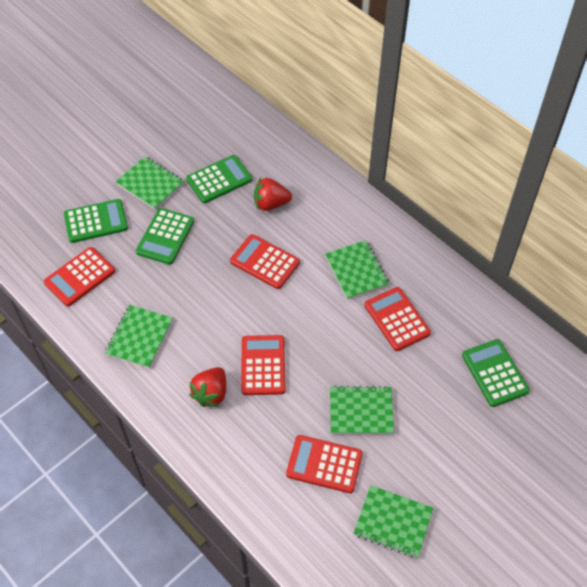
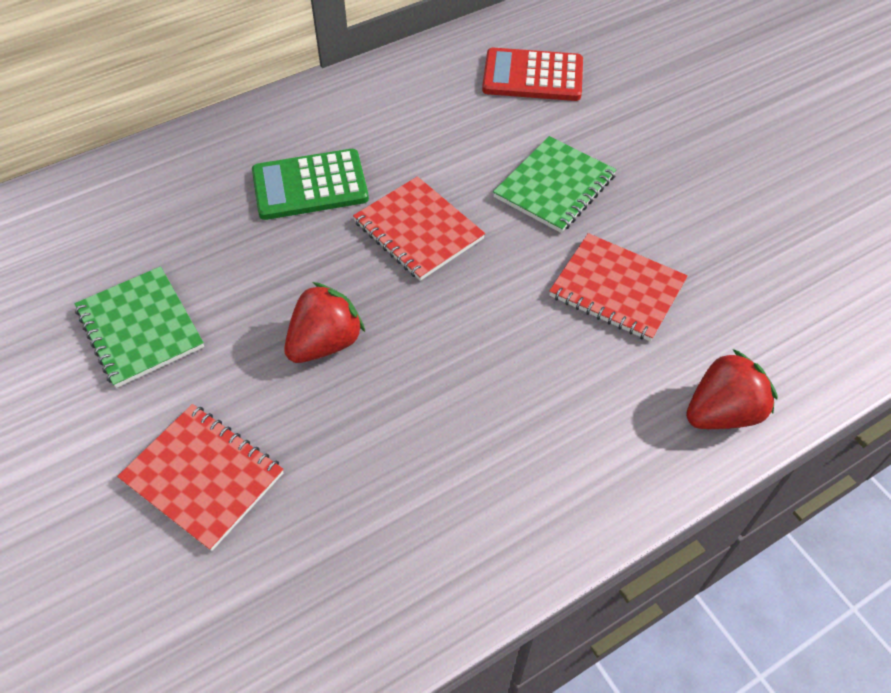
green calculator: [64,199,128,243] [136,208,194,265] [186,155,252,203] [462,339,530,407] = 4 -> [252,149,369,220] = 1
green notebook: [105,305,173,368] [116,156,184,210] [325,241,389,299] [330,386,394,434] [354,485,433,558] = 5 -> [75,266,204,388] [493,136,617,233] = 2
red calculator: [44,247,115,306] [230,234,300,289] [241,335,285,395] [286,435,363,493] [365,287,431,351] = 5 -> [482,48,583,101] = 1
red notebook: none = 0 -> [117,404,284,551] [353,176,485,281] [549,233,688,342] = 3

